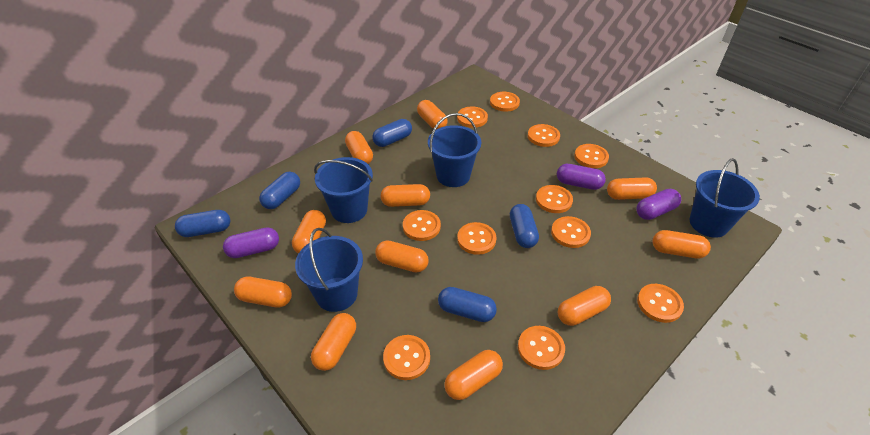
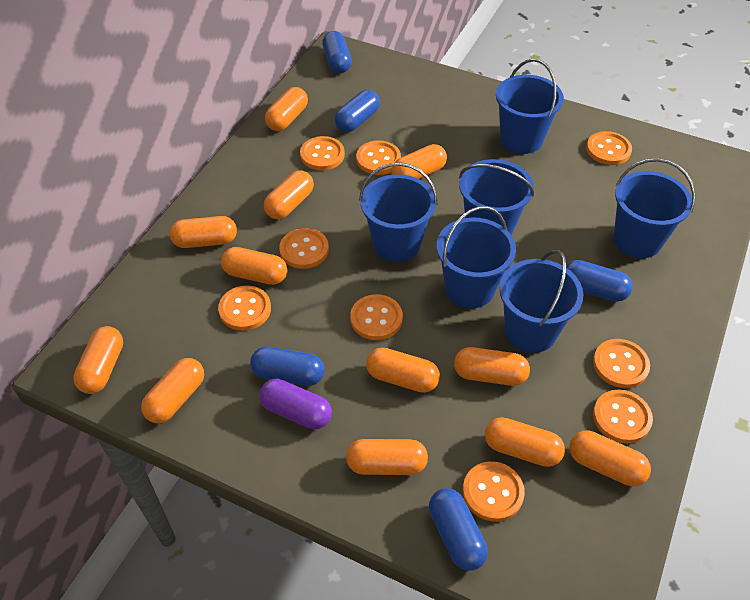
blue bucket: [295,228,363,312] [314,157,373,223] [428,113,481,187] [689,158,760,238] = 4 -> [359,162,437,262] [436,206,516,308] [459,159,534,235] [496,59,564,154] [499,250,583,353] [614,158,695,258] = 6
orange button: [383,335,430,380] [403,210,441,241] [457,106,488,128] [457,222,496,255] [490,92,520,112] [518,326,565,370] [528,124,560,147] [536,185,573,213] [551,216,591,248] [574,144,609,168] [637,284,684,323] = 11 -> [218,285,271,331] [279,228,329,269] [300,136,345,170] [350,294,403,340] [356,140,401,175] [463,461,525,522] [586,131,632,165] [593,339,650,388] [593,390,653,443] = 9
orange capsule: [234,277,292,308] [292,210,326,254] [311,313,356,371] [345,131,373,164] [375,241,429,272] [380,184,430,207] [417,100,448,129] [444,350,503,400] [558,286,611,326] [607,177,657,200] [652,230,711,259] = 11 -> [73,326,123,394] [141,358,204,423] [170,216,237,248] [221,247,287,285] [264,170,314,219] [265,87,308,131] [346,439,428,475] [366,348,440,393] [391,144,447,179] [454,347,530,386] [485,417,565,467] [569,431,651,486] = 12
purple capsule: [223,227,279,258] [557,164,606,190] [636,189,681,220] = 3 -> [259,379,332,429] = 1

